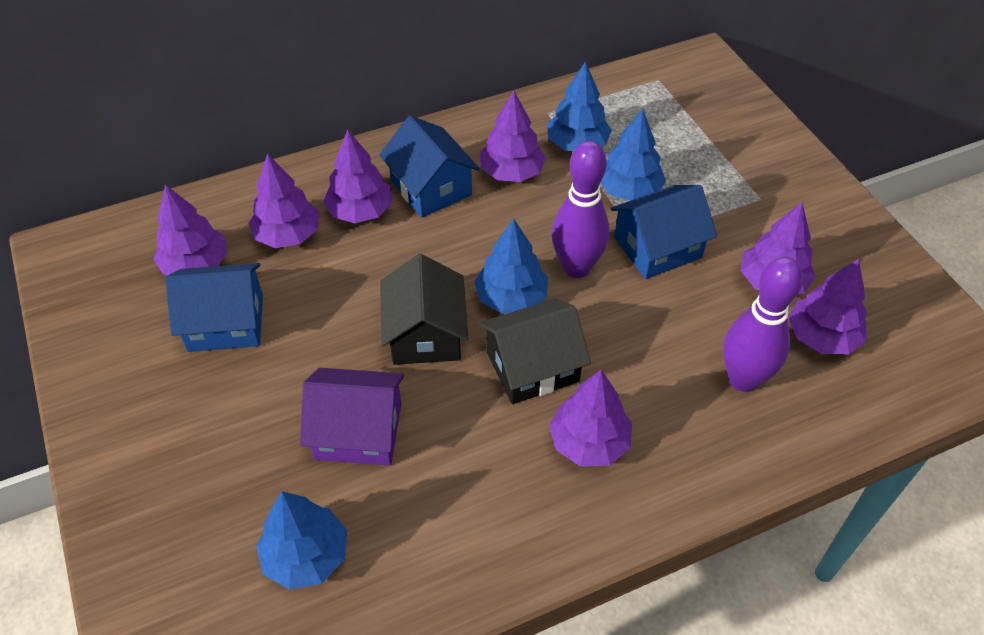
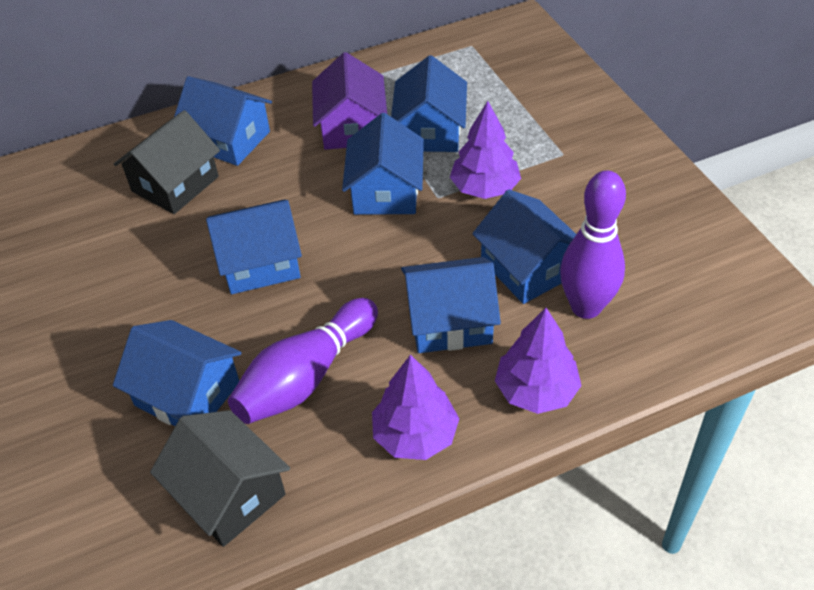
blue house: [165,263,263,352] [379,116,480,218] [610,185,717,279] = 3 -> [113,320,242,426] [174,76,272,166] [206,199,302,294] [342,113,424,215] [391,55,467,152] [401,257,501,353] [472,189,576,304] = 7
blue tree: [256,491,347,590] [474,218,548,314] [547,62,612,151] [601,108,666,201] = 4 -> none = 0
purple tree: [153,184,227,276] [249,154,319,248] [323,130,393,223] [480,91,546,182] [549,370,632,467] [741,202,816,294] [788,259,867,354] = 7 -> [372,355,459,460] [450,101,521,199] [495,308,582,414] = 3

